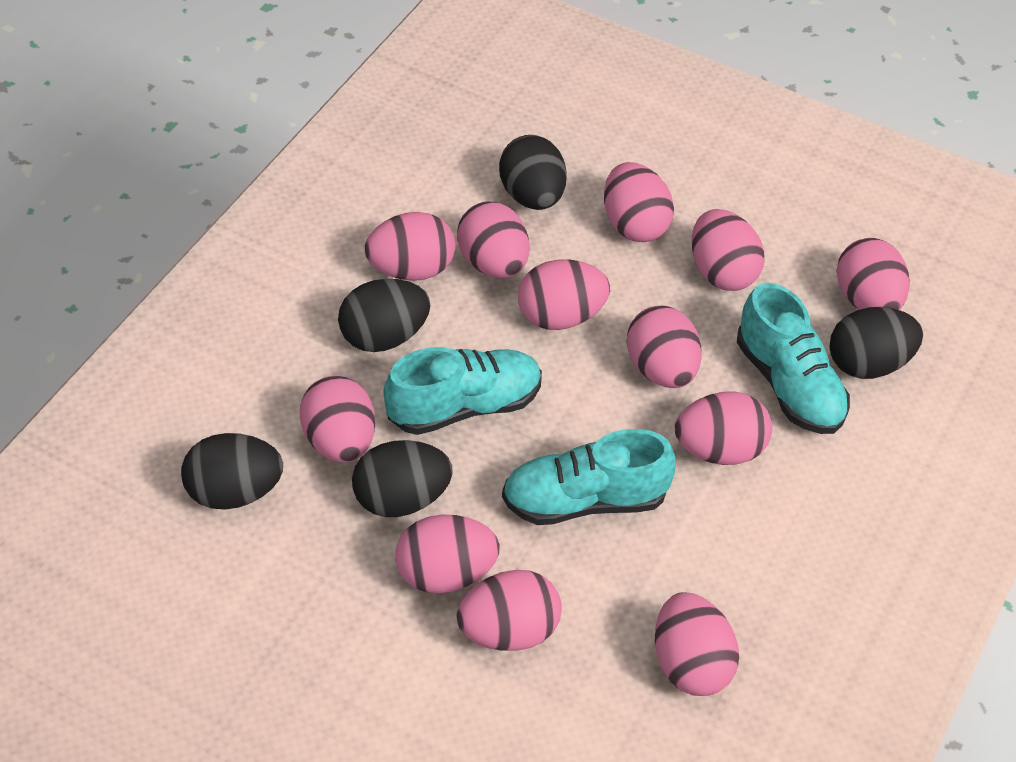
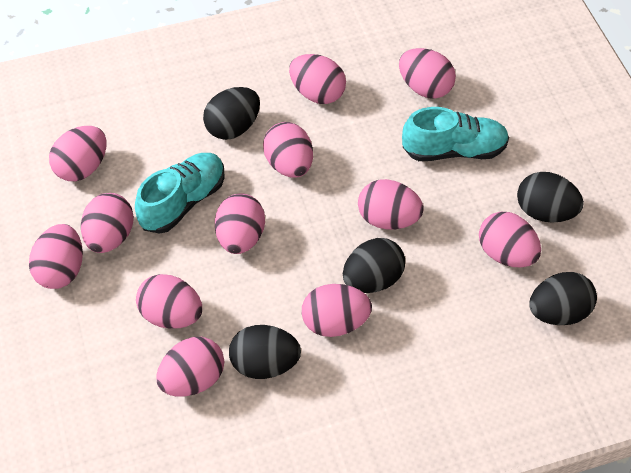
turquoise shoe: [383,347,542,435] [502,429,676,525] [737,283,850,434] = 3 -> [135,153,224,234] [402,107,509,161] = 2

